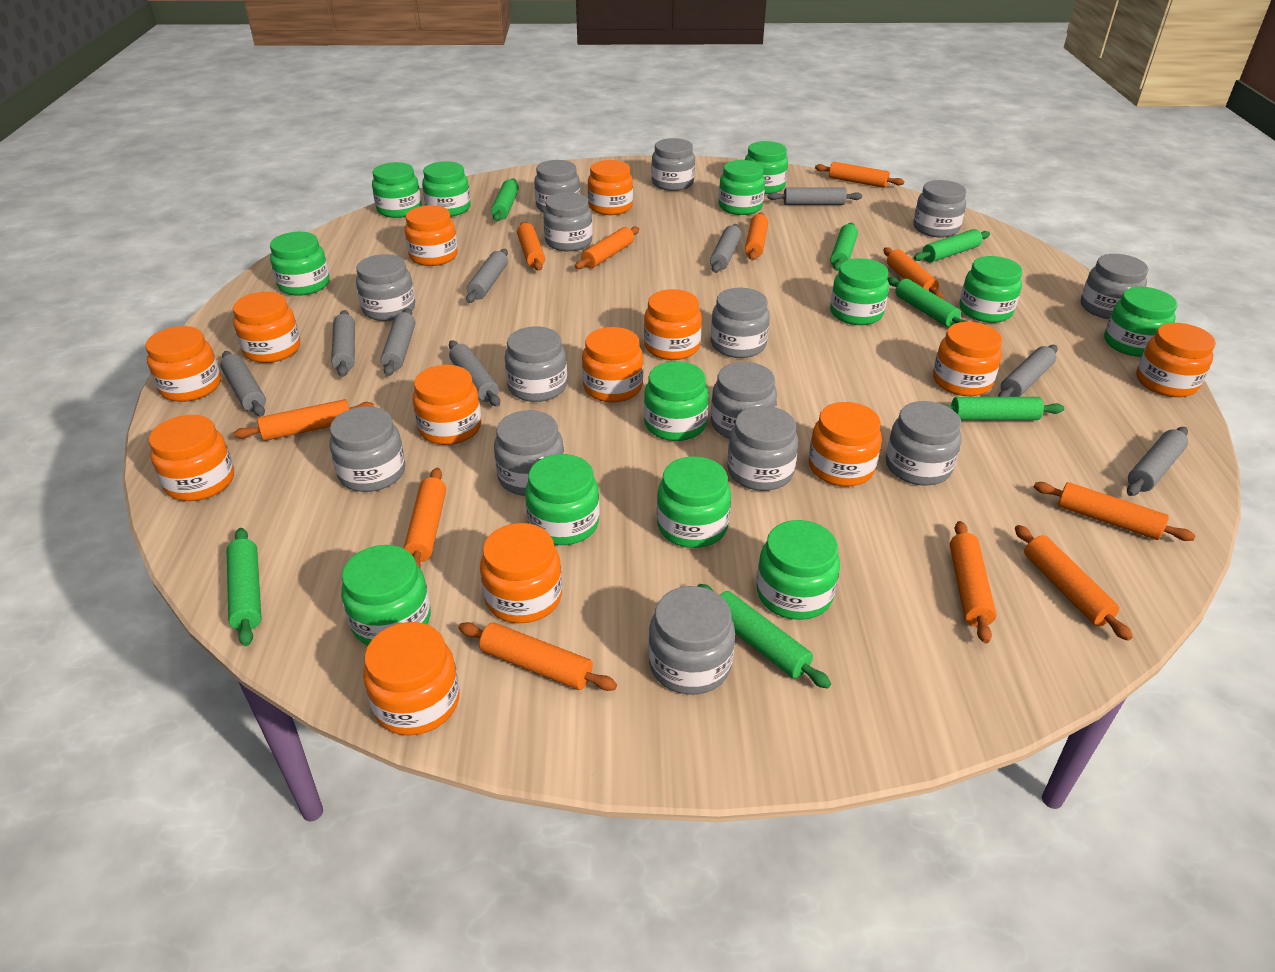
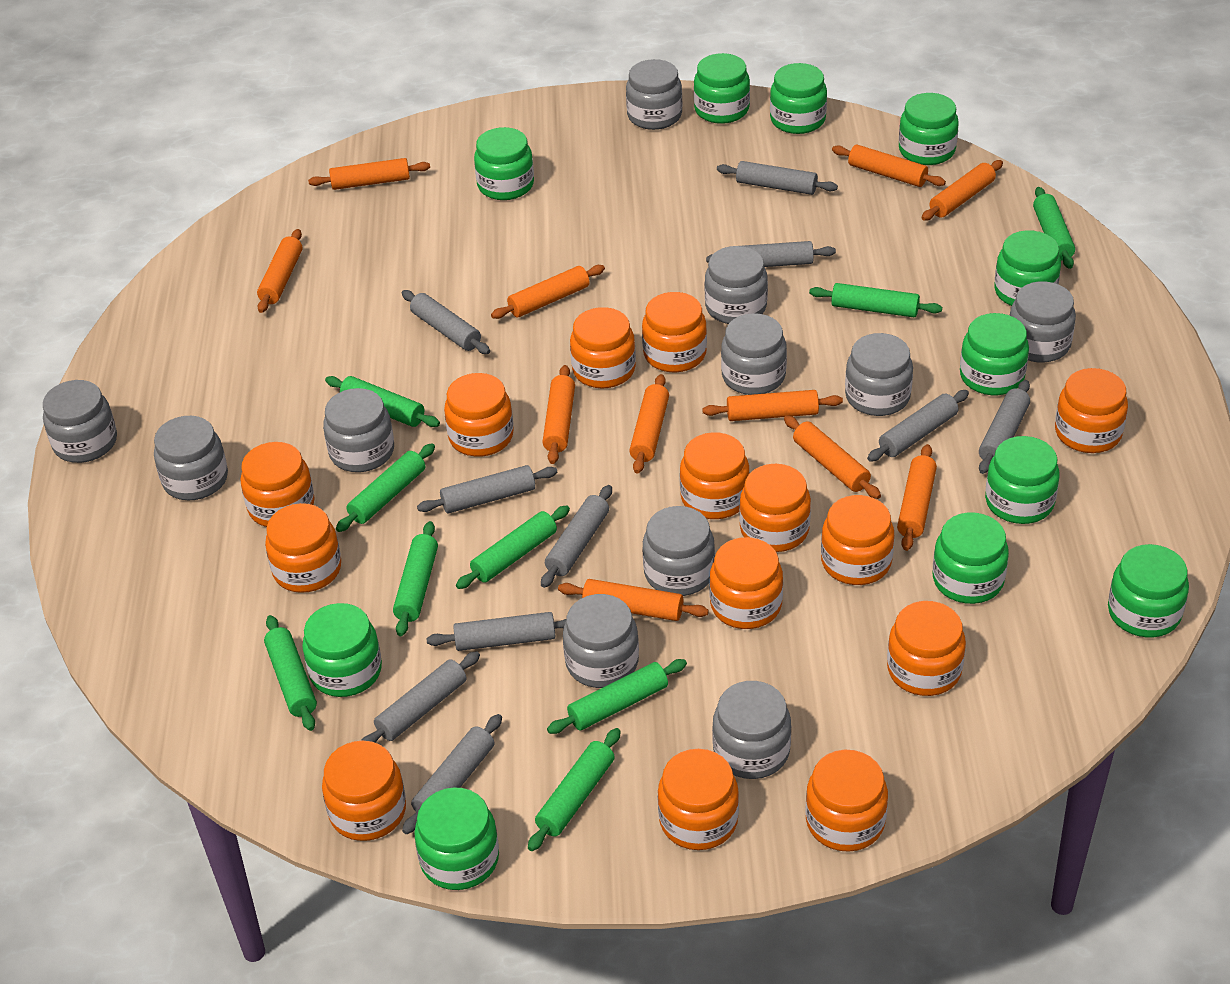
green jar: [270,232,330,296] [341,545,431,645] [372,162,421,218] [422,161,471,217] [525,454,600,545] [644,361,709,441] [657,456,731,548] [719,160,765,215] [745,141,788,194] [757,520,840,620] [830,258,889,325] [960,256,1022,323] [1104,287,1177,357] = 13 -> [302,603,382,697] [414,787,499,890] [474,127,534,200] [694,53,750,124] [770,63,827,134] [899,93,959,165] [933,512,1009,604] [960,313,1029,395] [985,436,1060,524] [994,230,1061,306] [1108,544,1189,637] = 11
green rolling pin: [227,528,262,646] [491,178,519,221] [698,584,831,689] [830,223,858,271] [887,277,968,327] [914,229,990,262] [942,397,1064,420] = 7 -> [264,615,317,731] [325,376,440,427] [336,443,435,532] [393,521,438,636] [456,506,570,589] [528,728,621,851] [547,659,687,734] [809,283,942,317] [1033,187,1075,269] = 9
grey jar: [329,407,405,492] [356,254,415,321] [494,410,564,496] [505,326,567,402] [534,160,580,213] [543,192,592,251] [648,586,735,695] [651,138,695,191] [711,288,770,358] [711,362,777,439] [727,406,798,491] [886,401,962,486] [913,180,966,238] [1081,254,1149,319] = 14 -> [43,380,117,463] [154,416,228,500] [323,388,394,472] [563,594,639,688] [626,59,682,130] [642,506,715,596] [705,246,768,324] [712,681,791,779] [721,313,787,395] [845,333,913,416] [1010,282,1076,362] = 11
grey rolling pin: [220,351,266,416] [331,310,355,377] [381,308,415,376] [449,341,500,406] [466,249,508,303] [710,224,741,273] [767,188,862,205] [998,345,1058,397] [1127,427,1188,496] = 9 -> [361,651,480,743] [402,290,490,354] [402,714,502,834] [417,465,557,514] [426,612,566,651] [541,485,612,588] [706,241,836,267] [717,161,838,195] [867,390,969,462] [979,380,1030,474] = 10
orange jar: [145,326,221,402] [149,415,234,501] [233,292,300,363] [363,622,460,736] [405,205,458,266] [413,365,481,445] [480,523,562,623] [582,327,643,403] [588,160,633,215] [644,289,702,360] [809,402,882,487] [933,322,1002,396] [1136,323,1216,397] = 13 -> [241,442,315,527] [265,503,341,593] [322,741,406,841] [444,373,514,457] [570,307,636,388] [642,292,707,372] [658,749,739,850] [680,432,750,519] [709,537,783,629] [739,464,811,552] [805,750,888,852] [821,495,894,585] [887,601,966,696] [1055,368,1128,453] = 14

